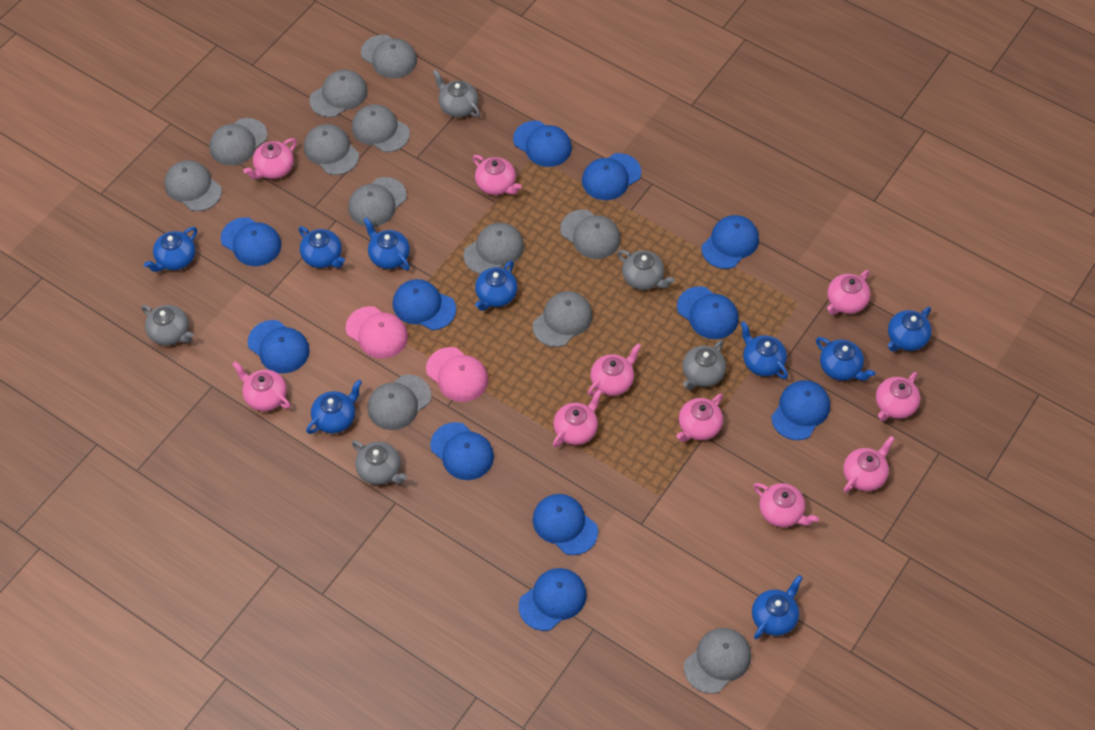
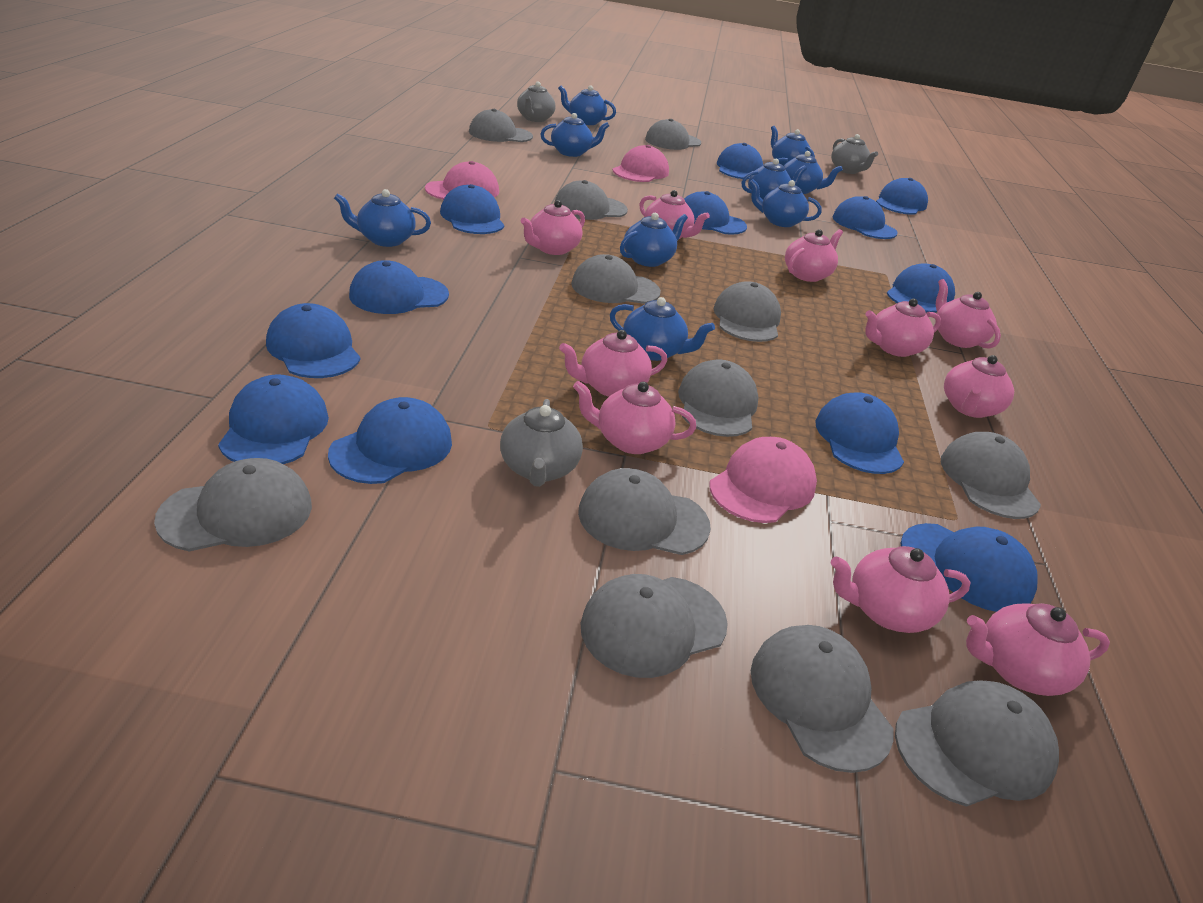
blue cap: [221,217,281,266] [248,320,310,373] [393,279,456,330] [430,422,494,480] [513,121,572,167] [519,568,587,631] [533,494,598,555] [582,153,641,200] [677,286,739,339] [702,215,759,269] [771,380,830,440] = 11 -> [218,374,329,464] [266,303,360,378] [328,397,452,484] [349,260,449,314] [440,184,504,234] [684,191,747,235] [717,143,763,180] [815,392,904,474] [832,196,898,239] [876,178,928,215] [887,263,955,313] [900,523,1037,612] = 12
grey teapot: [141,305,193,345] [352,440,407,485] [433,70,480,117] [617,250,675,290] [683,340,726,390] = 5 -> [500,399,583,487] [517,81,556,122] [831,134,878,174] = 3
pink cap: [346,306,408,358] [426,347,488,402] = 2 -> [425,161,499,200] [613,145,669,182] [710,437,817,523] = 3

